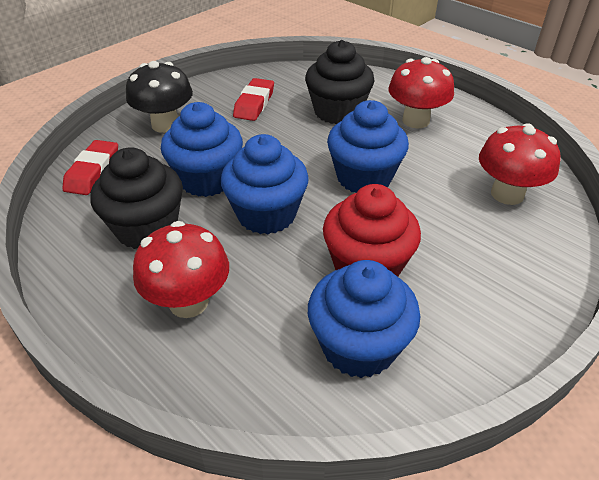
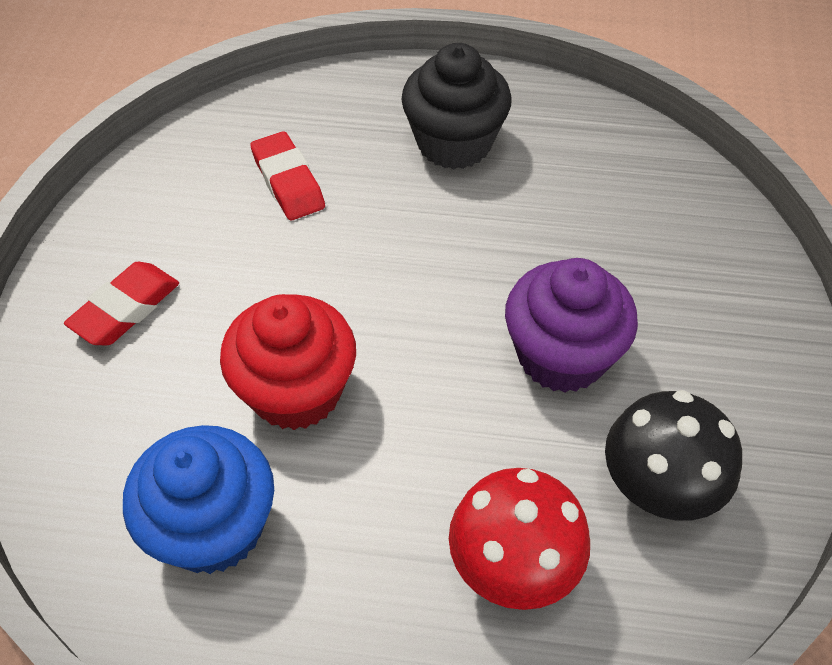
black cupcake: [90,147,183,249] [305,40,375,124] = 2 -> [401,43,512,169] = 1
blue cupcake: [161,102,243,197] [221,134,309,234] [308,260,421,378] [327,100,409,193] = 4 -> [123,425,274,574] = 1
purple cupcake: none = 0 -> [505,258,638,393] = 1
red mushroom: [133,221,229,318] [389,57,454,128] [479,123,561,205] = 3 -> [449,468,590,610] = 1

